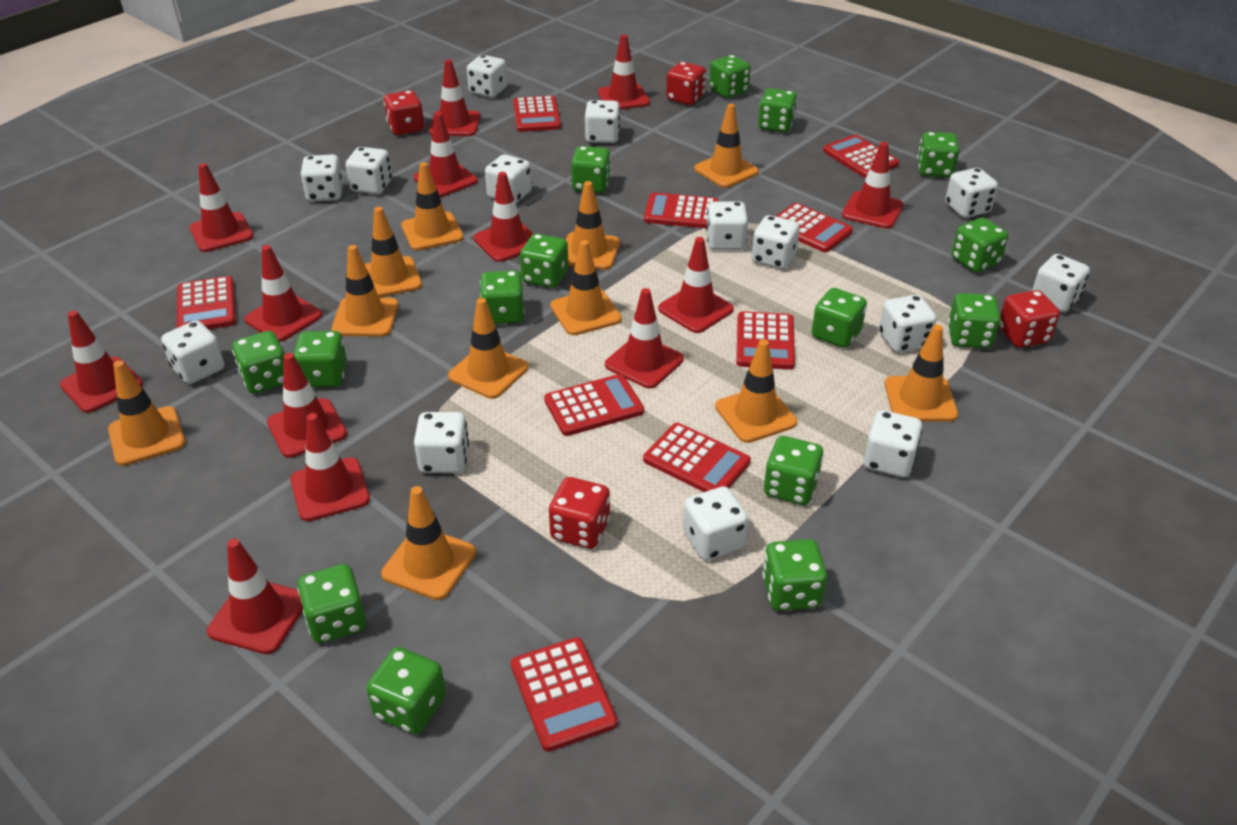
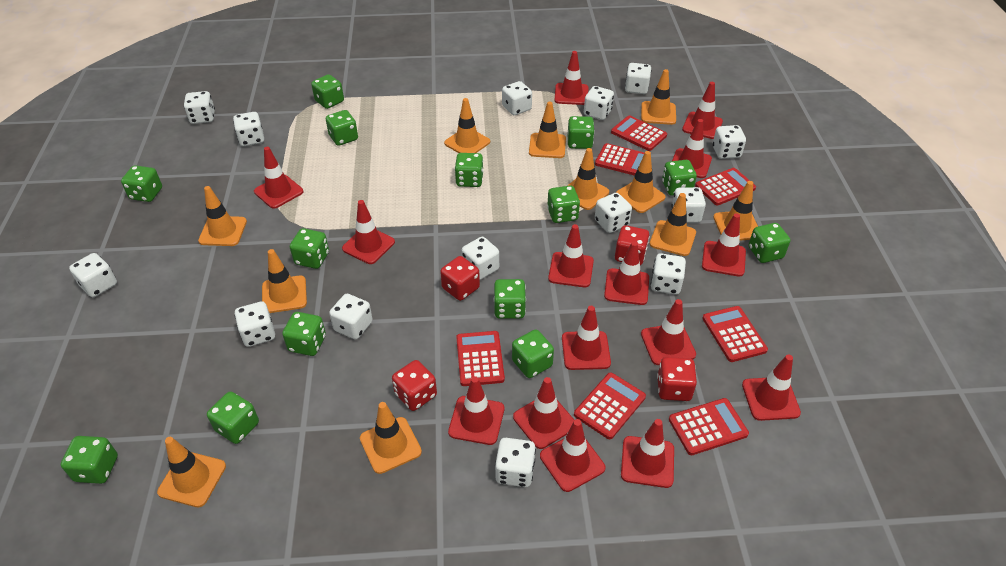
green dice: [232,331,285,394] [293,331,347,388] [298,564,366,643] [366,647,446,734] [480,270,525,324] [520,234,568,288] [571,146,611,193] [709,55,751,98] [758,88,797,133] [762,539,827,611] [764,436,823,505] [812,288,867,348] [917,132,959,177] [948,293,1001,349] [952,218,1008,272] = 15 -> [61,436,118,484] [121,165,162,202] [207,392,259,444] [282,312,326,356] [290,228,329,269] [311,74,344,109] [326,110,358,146] [455,153,484,187] [494,279,526,319] [512,330,554,378] [547,186,580,223] [568,116,595,149] [662,160,697,196] [749,223,790,263] = 14
red calculator: [177,276,236,330] [511,637,618,752] [513,96,561,132] [544,374,644,436] [643,423,751,492] [644,192,719,228] [736,311,795,370] [775,203,853,252] [823,135,899,178] = 9 -> [456,331,505,386] [574,372,646,439] [595,143,644,176] [611,115,667,151] [669,398,749,455] [695,168,756,205] [702,306,768,362] = 7
red traffic cone: [60,310,143,413] [189,163,254,252] [207,538,303,654] [244,245,323,342] [267,353,347,458] [290,413,370,521] [414,112,478,197] [429,59,480,136] [474,172,533,262] [598,34,650,110] [605,288,684,389] [658,237,734,333] [842,142,903,229] = 13 -> [254,147,303,209] [342,200,395,264] [448,376,504,445] [513,377,574,449] [540,419,605,492] [548,224,594,287] [554,51,588,105] [562,306,611,370] [604,241,649,305] [621,419,674,488] [641,299,696,365] [672,119,712,178] [682,82,723,139] [702,213,746,277] [742,354,801,421] = 15

